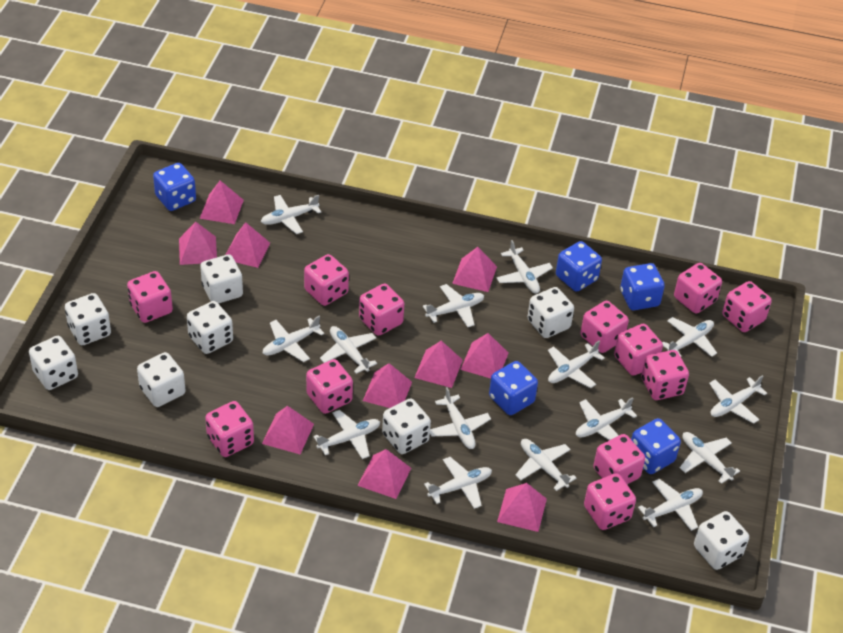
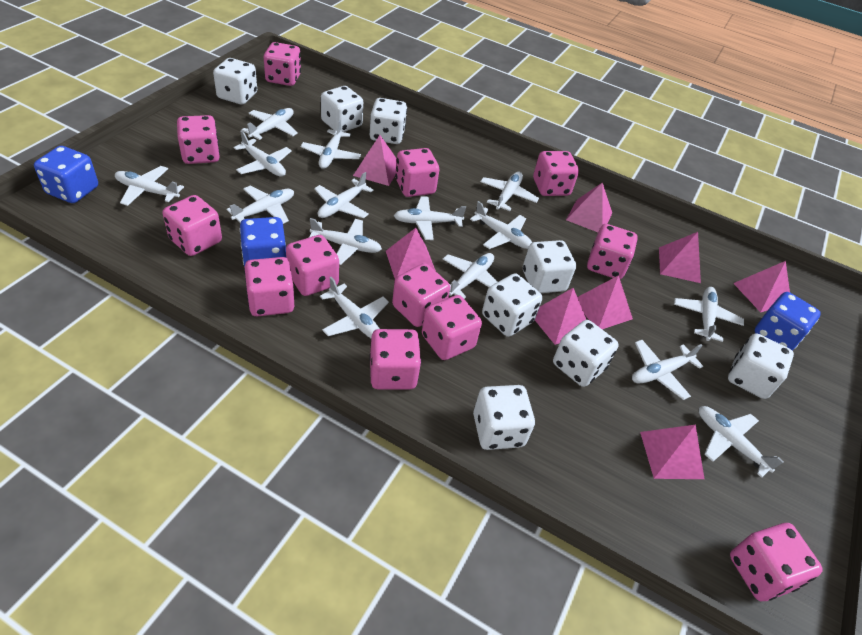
blue dice: [153,163,196,211] [489,361,538,415] [556,241,602,292] [620,263,665,310] [631,418,681,474] = 5 -> [34,146,98,203] [240,217,286,267] [754,292,821,351] = 3
pink pyramid: [179,222,217,265] [199,180,244,224] [226,222,270,268] [262,406,314,454] [358,449,411,499] [363,363,412,408] [414,341,463,388] [452,247,497,292] [460,333,509,378] [497,483,547,532] = 10 -> [353,135,397,186] [386,228,436,279] [535,288,586,345] [566,182,612,232] [577,275,633,329] [640,425,704,479] [659,232,701,283] [733,261,790,313] = 8

